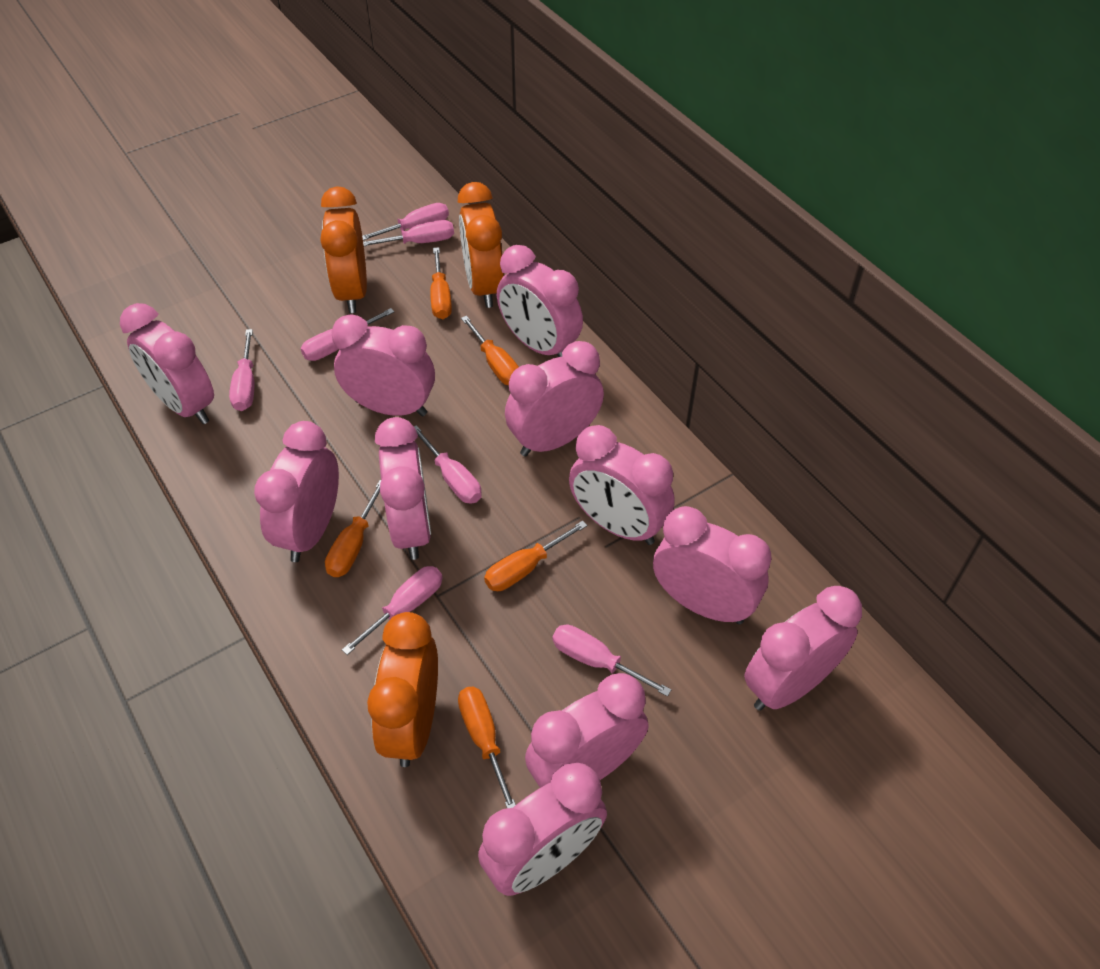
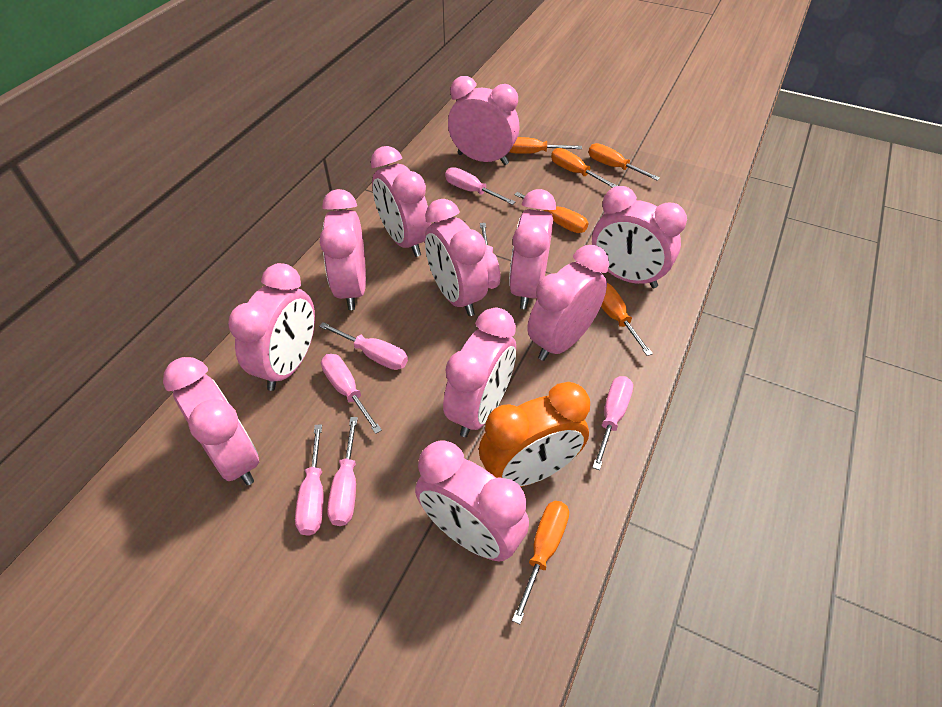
orange clock: [320,186,367,313] [367,612,438,767] [458,182,504,308] = 3 -> [479,382,590,487] = 1
orange screwdriver: [325,480,381,577] [430,247,452,319] [458,687,516,808] [461,316,519,385] [484,521,588,591] = 5 -> [509,137,582,154] [512,501,569,624] [514,192,588,233] [551,148,617,188] [588,143,660,181] [601,283,653,356] = 6

